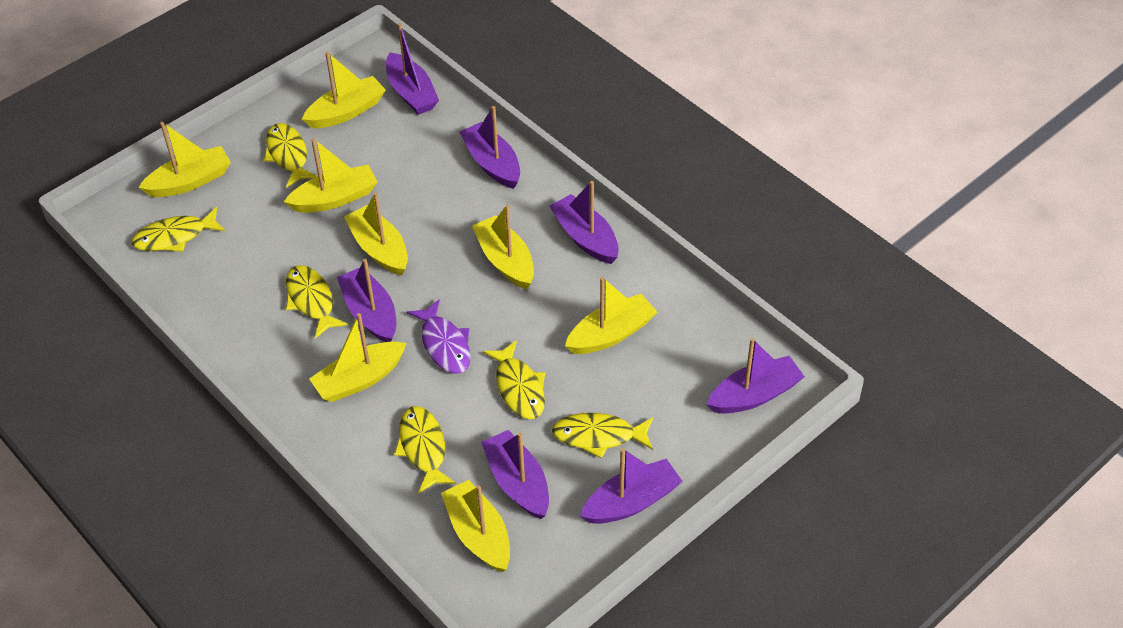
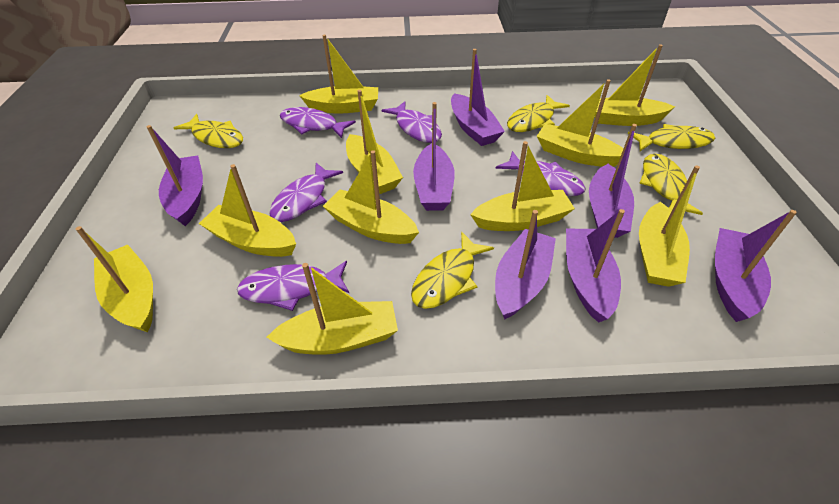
purple fish: [407,299,471,374] = 1 -> [237,261,349,311] [269,163,343,222] [280,107,356,138] [382,101,442,143] [495,151,586,196] = 5
yellow boat: [139,122,231,197] [284,138,377,213] [302,52,386,128] [309,313,407,402] [344,192,408,276] [441,480,510,572] [472,205,534,289] [565,277,657,354] = 8 -> [76,226,153,332] [199,164,296,257] [266,263,398,355] [299,35,378,114] [323,150,419,244] [346,90,403,194] [470,141,575,231] [537,79,630,167] [595,44,675,126] [639,165,700,287] = 10
yellow fish: [131,207,225,252] [263,123,317,188] [286,265,348,338] [394,406,456,494] [483,340,545,419] [552,413,653,458] = 6 -> [174,114,243,148] [411,232,494,309] [507,95,570,132] [628,124,715,151] [639,154,703,215] = 5

